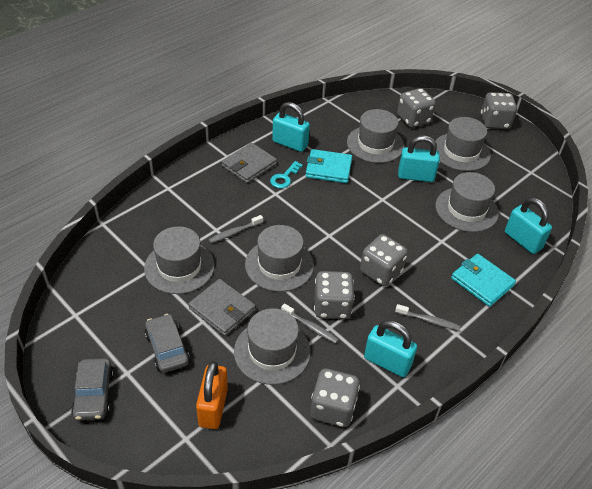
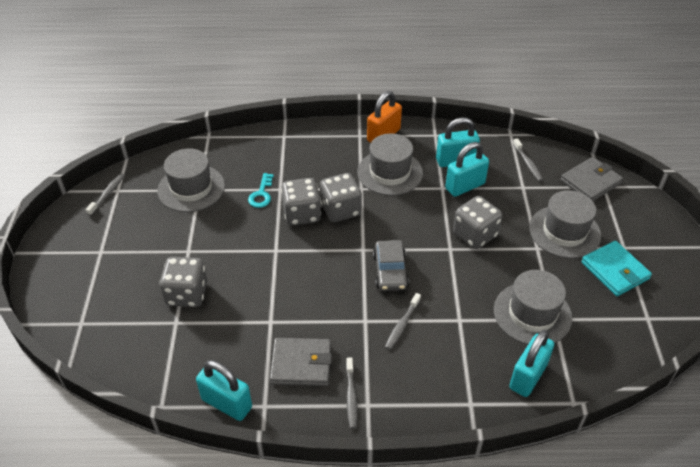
grey car: [71,358,114,421] [144,314,190,373] = 2 -> [373,240,409,291] = 1
grey dice: [310,368,360,427] [314,271,355,319] [360,234,408,286] [397,88,436,128] [481,92,517,129] = 5 -> [159,257,207,307] [281,178,321,226] [320,173,362,222] [453,196,502,249] = 4
grey hat: [144,226,215,294] [234,308,311,385] [245,225,314,292] [347,109,404,163] [435,117,491,171] [435,172,499,232] = 6 -> [157,148,225,212] [357,133,423,196] [494,270,572,345] [529,190,601,258] = 4
grey toothbrush: [209,215,263,243] [281,303,339,344] [395,304,460,331] = 3 -> [86,173,125,216] [346,357,358,429] [385,293,421,350] [513,138,543,181] = 4
turquoise wallet: [305,149,352,183] [451,254,516,307] = 2 -> [581,241,652,296] = 1

